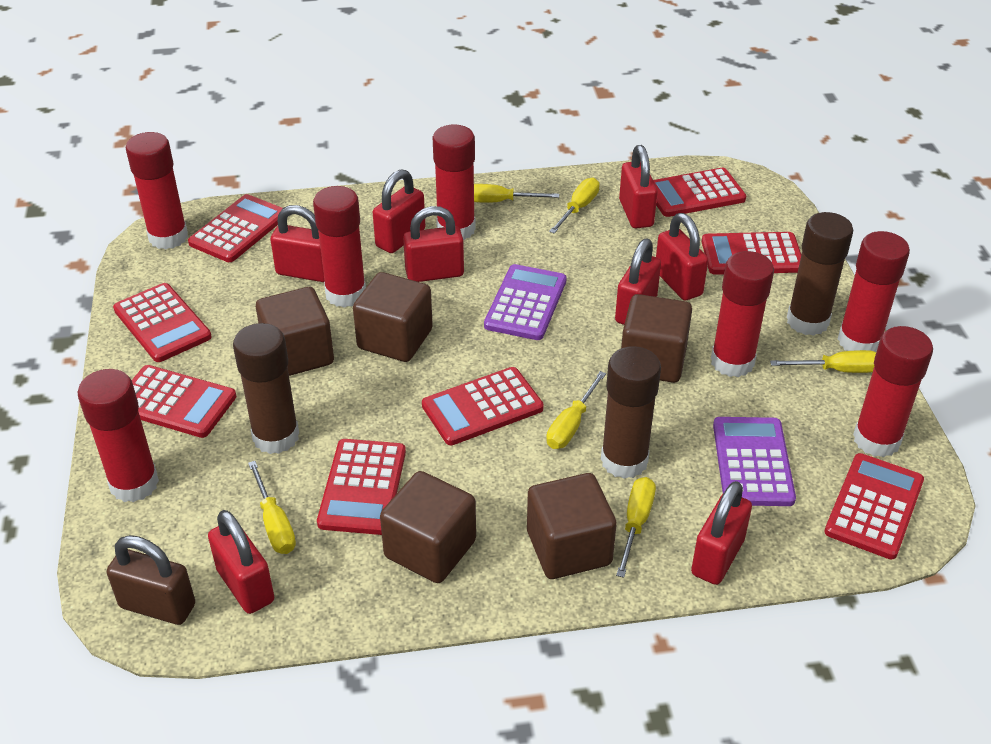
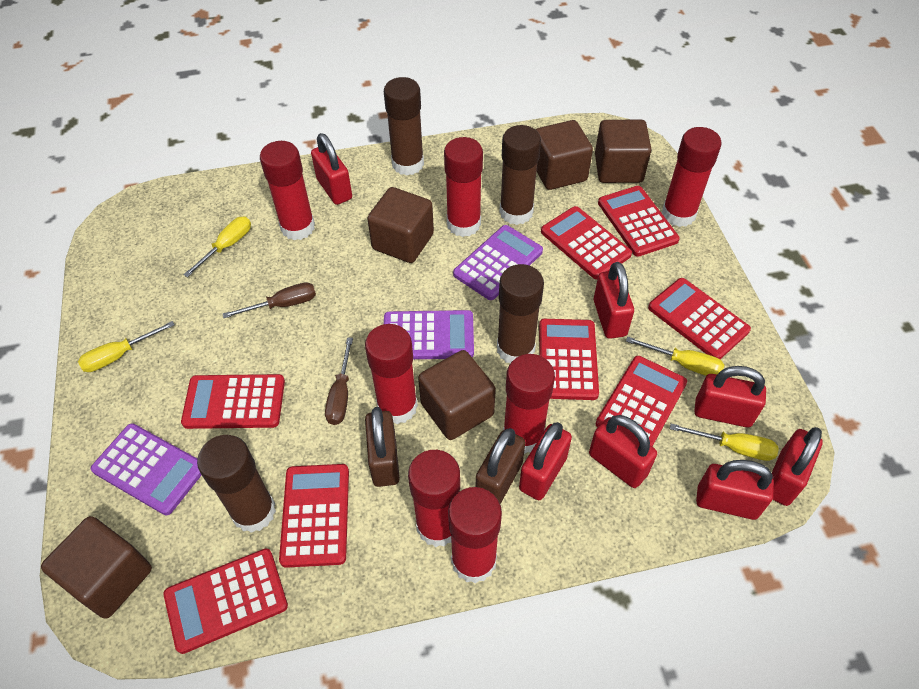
brown glue stick: [233,323,299,454] [601,346,661,479] [787,212,853,336] = 3 -> [197,435,276,533] [384,77,424,176] [497,264,544,363] [500,125,541,225] = 4
brown padlock: [107,535,195,625] = 1 -> [365,407,400,487] [476,428,525,504] = 2
brown screwdriver: none = 0 -> [223,282,316,318] [325,337,353,425] = 2
purple calculator: [484,264,567,340] [713,417,796,506] = 2 -> [91,423,202,515] [384,310,474,359] [453,225,543,300] = 3
red padlock: [208,510,274,614] [270,205,325,282] [373,170,425,253] [403,206,464,282] [615,239,661,325] [619,145,658,228] [656,213,708,300] [691,481,752,585] = 8 -> [311,133,352,205] [519,422,572,500] [589,415,657,488] [594,262,634,339] [694,366,766,428] [696,460,774,520] [772,427,823,506] = 7
yellow screwdriver: [248,461,296,554] [474,184,559,203] [546,371,606,449] [549,178,600,234] [616,477,656,578] [770,350,876,373] = 6 -> [78,321,174,372] [183,217,251,277] [626,337,724,376] [670,423,779,461] = 4

